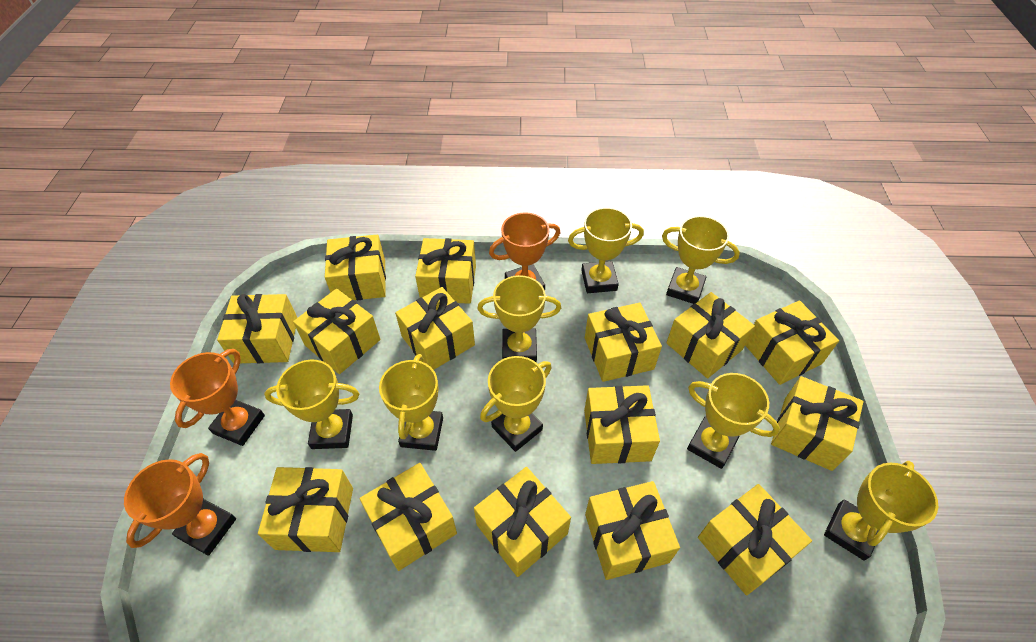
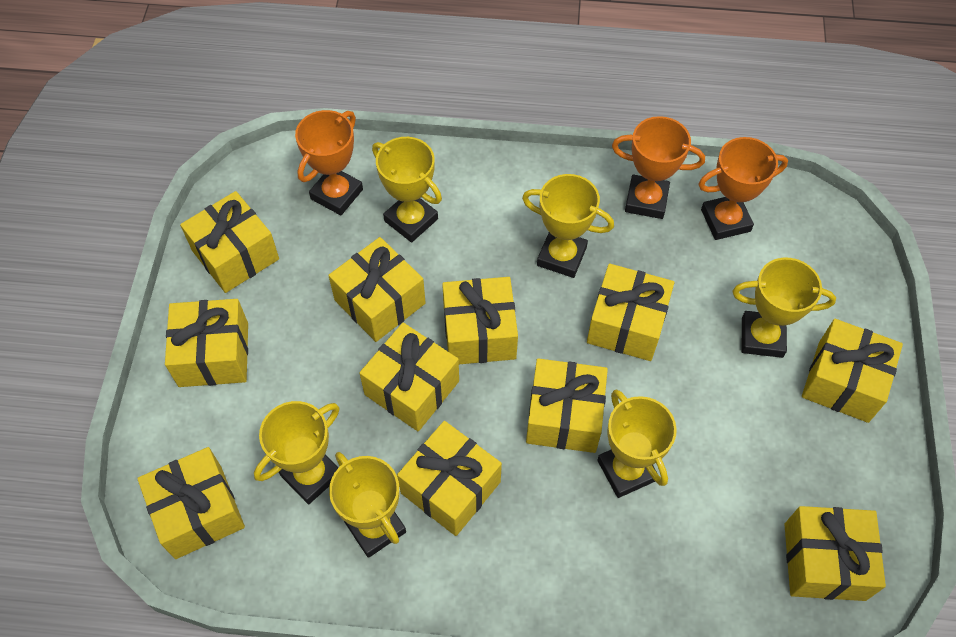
yellow gift: [217,294,298,363] [258,467,353,552] [293,289,380,374] [325,235,386,300] [360,463,457,571] [395,287,475,370] [415,238,476,304] [474,467,571,577] [584,385,660,464] [585,303,662,382] [585,481,680,580] [666,292,755,378] [698,484,812,596] [745,300,839,385] [771,376,863,471] = 15 -> [137,447,245,559] [165,299,248,387] [180,191,279,293] [328,237,426,342] [360,323,459,432] [397,421,502,536] [442,277,518,364] [526,358,608,453] [587,264,674,361] [784,506,886,601] [802,319,903,423] = 11
yellow trophy: [264,359,359,449] [379,354,443,451] [477,275,561,362] [480,356,551,452] [568,207,644,293] [662,216,740,304] [687,373,780,469] [824,461,938,561] = 8 -> [254,401,339,504] [329,452,406,558] [372,137,442,242] [522,174,614,278] [597,390,677,498] [732,258,836,358] = 6

